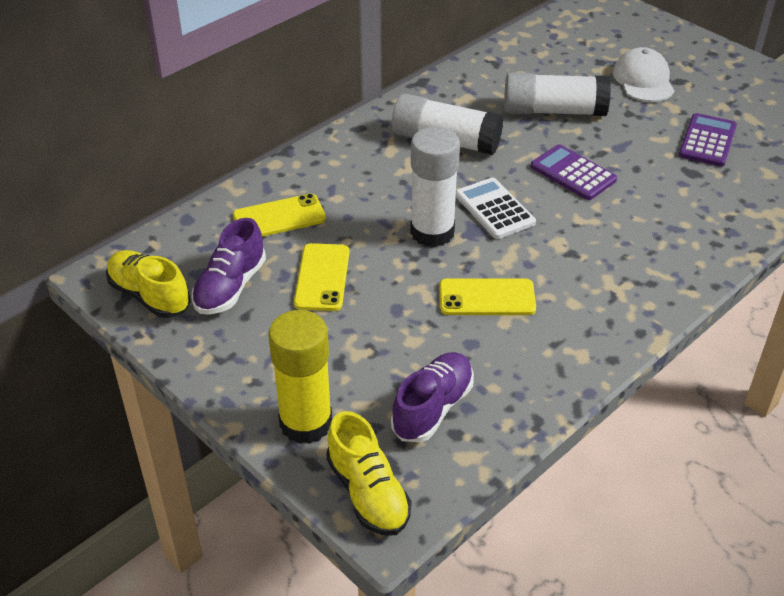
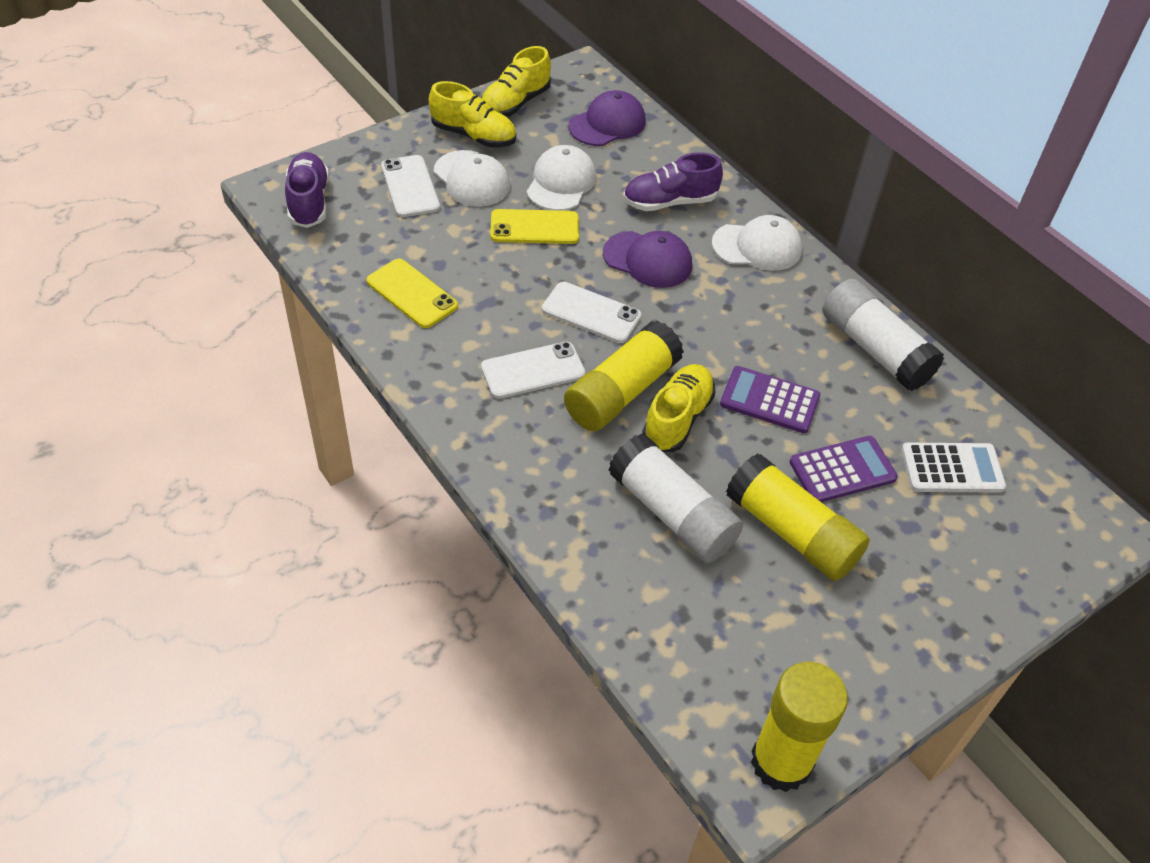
purple cap: none = 0 -> [569,90,646,146] [603,231,692,288] = 2
white cap: [613,47,674,102] = 1 -> [434,150,510,207] [527,145,596,211] [712,215,802,271] = 3
white glue stick: [392,94,503,155] [410,127,460,247] [504,72,611,116] = 3 -> [608,434,743,563] [822,279,944,391] = 2
white phone: none = 0 -> [381,155,440,217] [481,342,585,399] [542,282,642,343] = 3
yellow glue stick: [269,310,332,444] = 1 -> [564,321,684,431] [726,453,870,581] [751,662,848,792] = 3
yellow phone: [233,193,326,237] [294,243,349,311] [439,279,536,315] = 3 -> [366,259,458,328] [490,209,579,244] = 2
yellow shoe: [106,250,190,318] [326,411,411,536] = 2 -> [429,81,516,148] [481,46,551,117] [642,364,715,452] = 3

